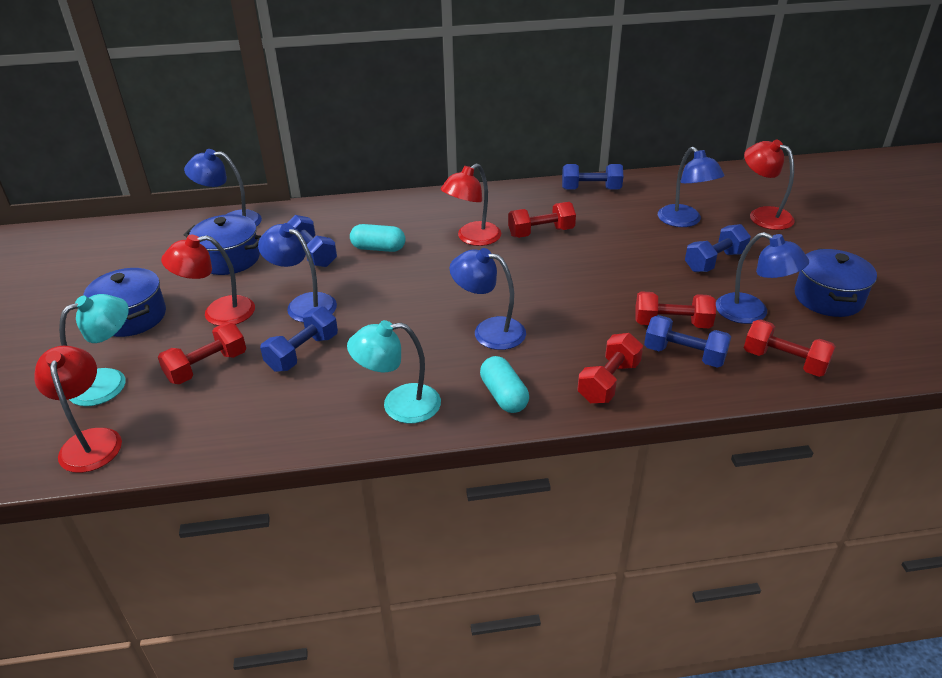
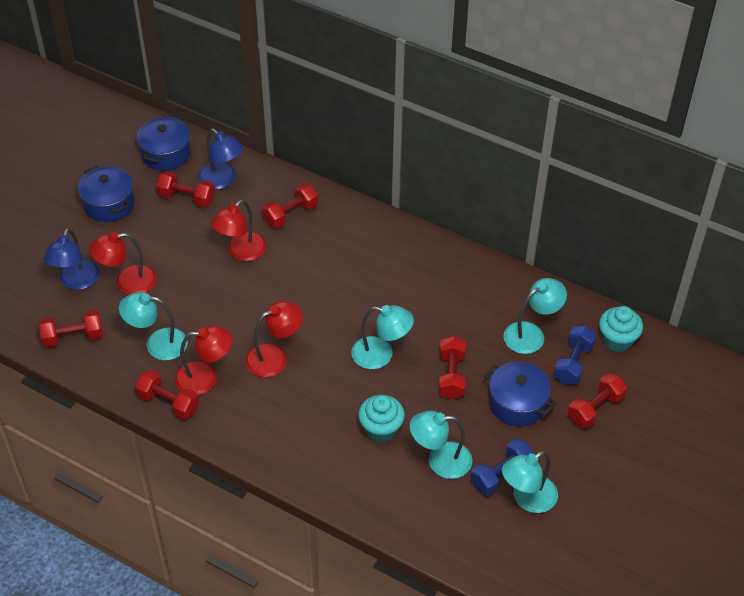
blue dumbbell: [260,307,338,372] [287,215,337,267] [562,164,623,190] [644,315,731,368] [685,224,751,272] = 5 -> [470,438,534,496] [554,325,597,384] = 2
blue lamp: [184,149,262,227] [258,223,337,322] [449,248,526,350] [658,147,724,227] [716,232,809,324] = 5 -> [44,228,100,290] [199,128,244,189] = 2
red dumbbell: [158,323,246,384] [508,202,576,238] [577,333,643,403] [635,291,716,328] [744,319,836,377] = 5 -> [39,310,103,347] [135,370,199,420] [156,171,215,208] [262,183,318,228] [439,336,466,399] [568,373,627,429] = 6
turquoise capsule: [350,224,405,252] [480,356,529,413] = 2 -> none = 0
turquoise cupcake: none = 0 -> [358,395,405,442] [599,306,643,352] = 2
turquoise lamp: [59,294,129,406] [347,320,441,424] = 2 -> [119,292,188,360] [351,305,414,369] [410,411,472,479] [502,451,558,513] [504,278,567,354] = 5

